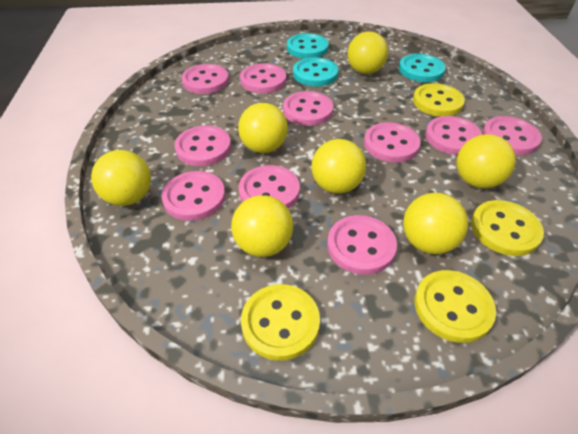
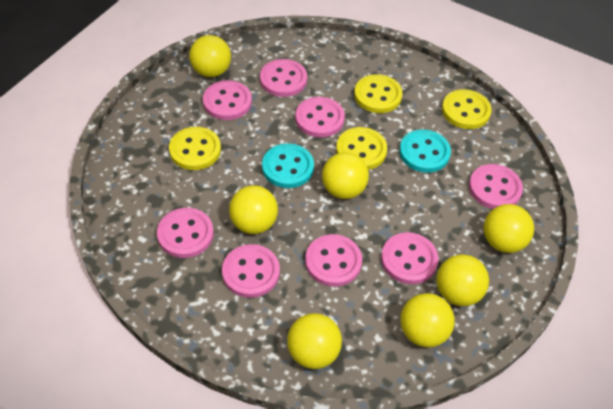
pink button: [162,171,225,221] [174,125,231,166] [182,64,229,94] [239,165,300,209] [240,63,286,93] [283,91,333,126] [327,215,397,275] [364,122,421,163] [425,116,482,155] [482,116,542,155] = 10 -> [157,208,214,258] [203,80,252,120] [222,244,280,298] [260,59,307,97] [295,97,345,138] [305,234,362,287] [381,232,439,284] [469,164,523,209] = 8
turquoise button: [287,33,329,59] [293,57,338,86] [399,54,446,82] = 3 -> [262,143,314,188] [399,129,451,173] = 2

